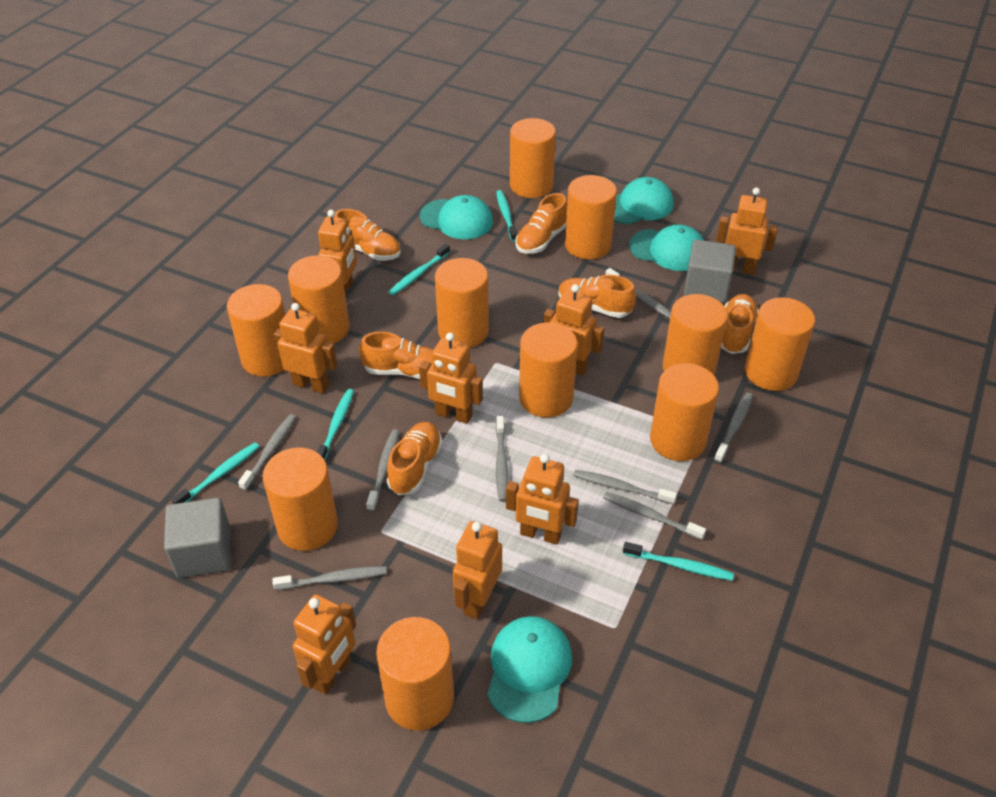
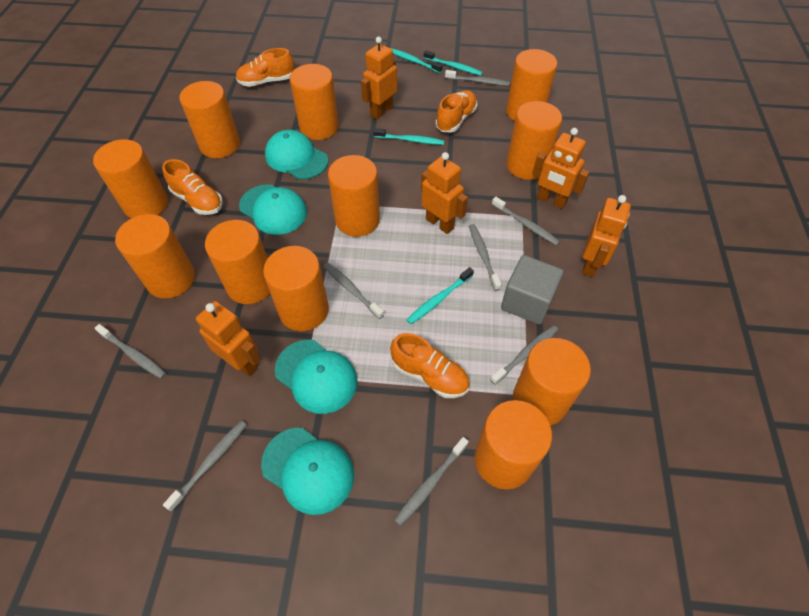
grey cube: [164,498,231,578] [684,239,736,303] = 2 -> [501,255,564,325] = 1
orange robot: [273,303,337,393] [293,594,356,695] [318,210,357,297] [419,333,483,424] [453,521,502,619] [506,454,579,545] [544,284,605,376] [716,187,778,275] = 8 -> [196,301,261,376] [361,37,397,119] [421,152,468,234] [532,128,590,209] [582,195,631,277] = 5
orange shoe: [334,209,401,261] [359,332,433,379] [387,422,443,495] [515,193,567,254] [558,275,636,318] [721,294,759,354] = 6 -> [162,159,223,215] [236,48,294,87] [390,333,470,398] [436,90,477,133] = 4
turquoise toothbrush: [171,442,260,504] [317,389,354,460] [389,244,450,295] [496,190,517,242] [623,542,734,581] = 5 -> [373,128,444,145] [390,48,442,73] [407,267,474,324] [424,50,483,76] = 4

